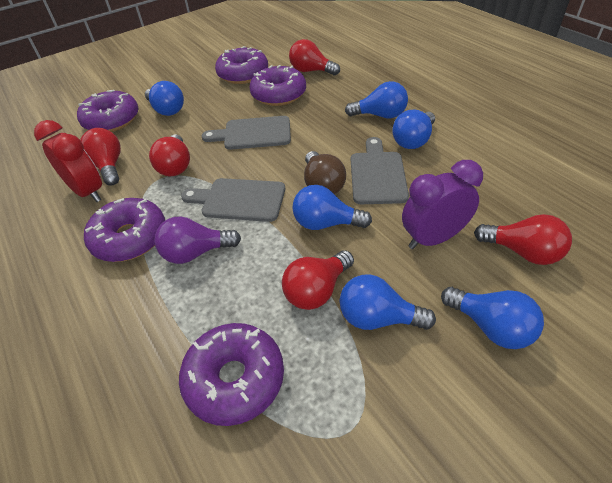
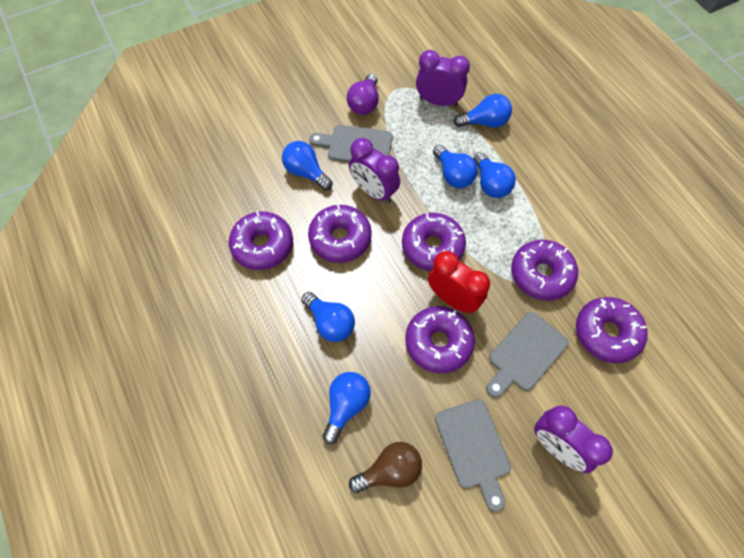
purple clock: [402,160,483,249] = 1 -> [349,138,400,203] [416,50,470,107] [534,406,613,473] = 3
purple donut: [77,90,139,132] [84,198,165,262] [179,323,284,426] [215,46,268,84] [250,65,306,106] = 5 -> [229,211,293,270] [308,204,372,263] [402,213,466,271] [405,306,475,373] [511,240,578,301] [576,297,648,363] = 6
red light bulb: [80,128,121,186] [149,134,190,176] [282,250,354,310] [289,39,340,75] [474,214,572,265] = 5 -> none = 0

